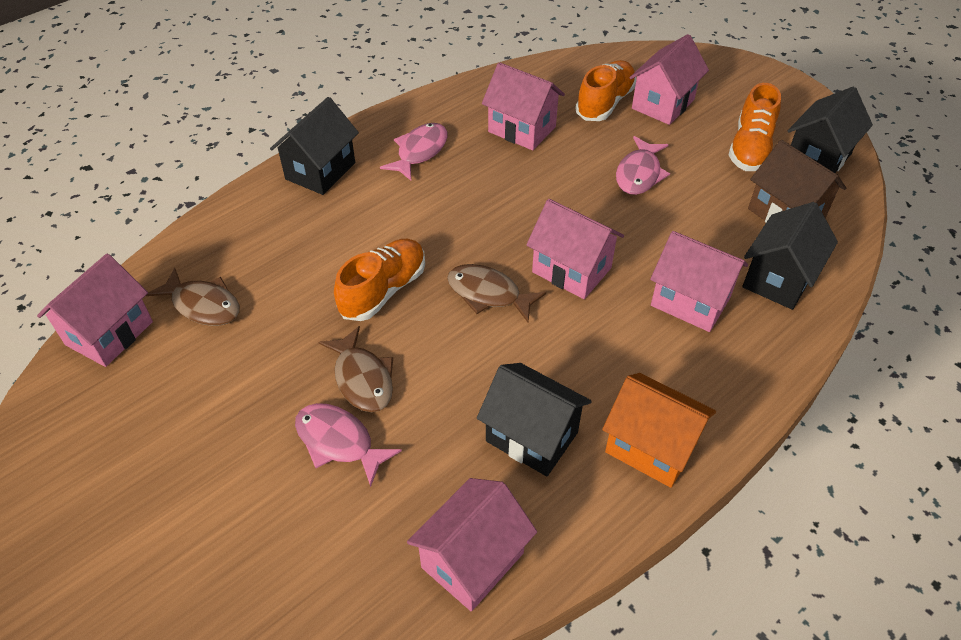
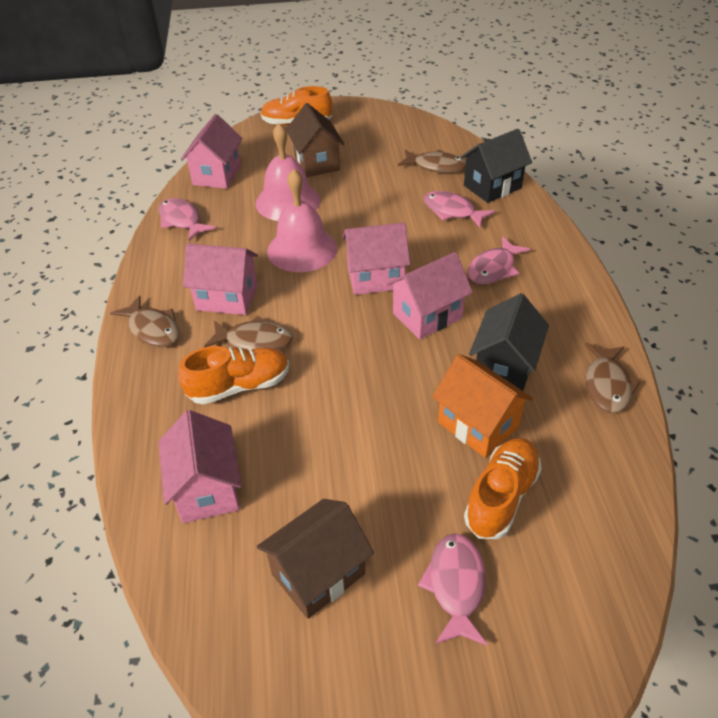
black house: [270,97,359,195] [477,363,592,476] [742,202,838,310] [788,87,873,173] = 4 -> [460,129,532,203] [469,293,549,391] = 2
brown fish: [146,267,240,326] [318,326,393,412] [447,264,546,322] = 3 -> [110,295,180,348] [204,316,293,350] [398,149,466,173] [585,343,641,413] = 4
brown house: [748,140,846,222] = 1 -> [257,499,374,619] [286,103,345,177] = 2
pink bell: none = 0 -> [256,123,320,221] [267,169,337,272] = 2
pink fish: [295,403,402,487] [380,123,448,181] [616,136,670,195] = 3 -> [159,198,216,241] [418,533,488,646] [423,191,495,228] [468,236,530,284] = 4
pink house: [37,253,153,367] [407,478,537,611] [482,62,565,150] [526,199,624,299] [629,34,709,125] [650,231,748,332] = 6 -> [159,410,242,523] [181,114,242,189] [183,243,258,315] [342,222,410,295] [387,252,473,340] = 5

